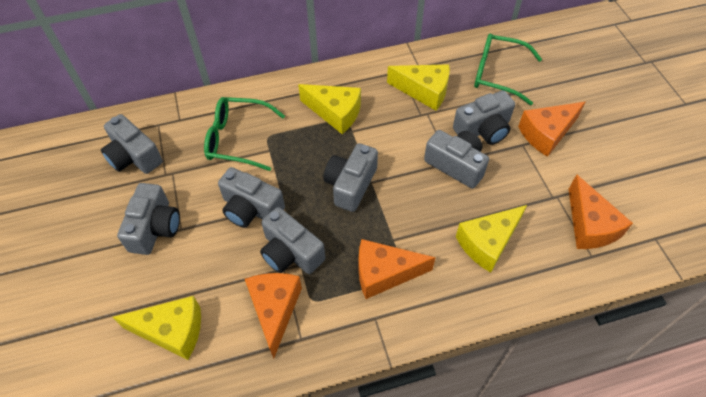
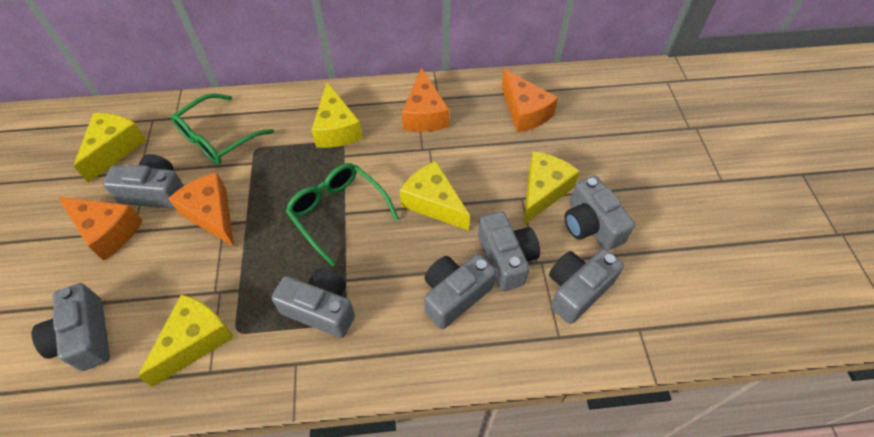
yellow cheese: [113,296,201,360] [298,84,361,134] [387,64,450,111] [456,205,527,273] = 4 -> [73,113,147,183] [137,294,234,387] [311,82,363,148] [400,161,470,231] [524,151,580,225] = 5

